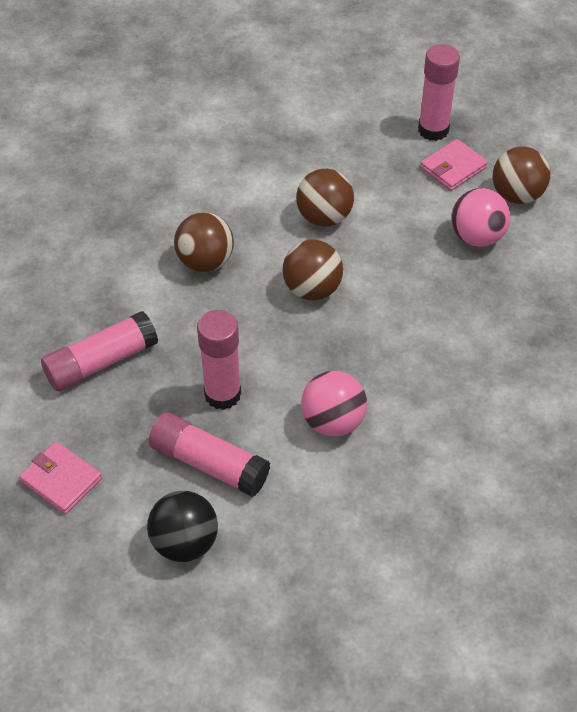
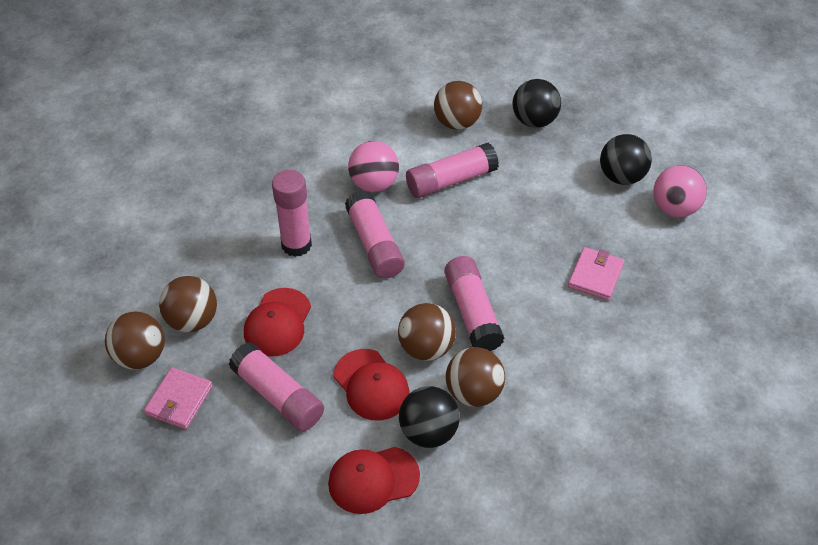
black ball: [147,491,218,562] = 1 -> [399,386,460,448] [513,79,561,128] [600,134,652,185] = 3
brown ball: [174,212,234,272] [283,240,343,300] [296,169,354,227] [493,147,550,204] = 4 -> [105,312,165,370] [159,276,217,332] [398,303,456,361] [434,81,482,130] [446,347,505,407] = 5
pink glue stick: [41,311,158,391] [149,412,270,497] [197,310,241,410] [418,44,460,141] = 4 -> [229,342,324,431] [272,170,312,257] [345,190,405,279] [406,143,499,198] [444,256,505,351] = 5
red cap: none = 0 -> [244,288,311,357] [328,447,420,514] [334,349,410,421] = 3

